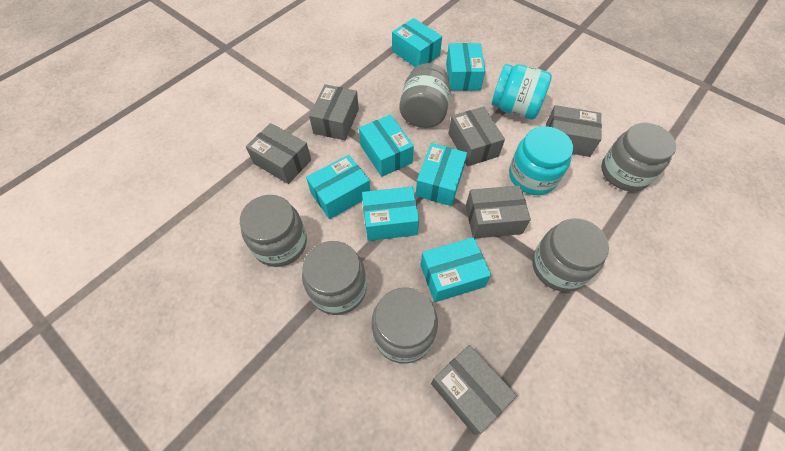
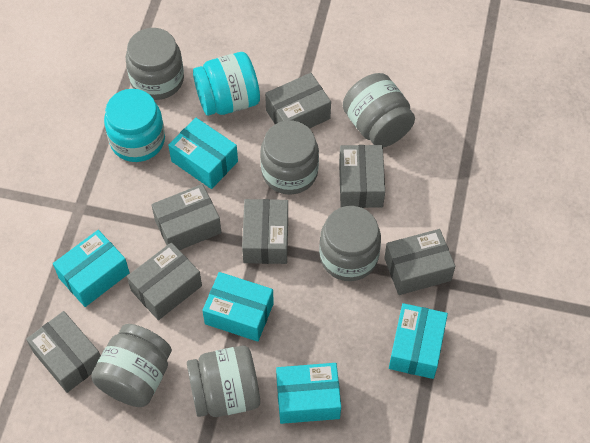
grey box: [246,123,311,184] [309,84,359,140] [431,345,517,435] [448,107,505,166] [466,185,531,238] [546,105,602,157] = 6 -> [26,311,101,393] [127,242,202,320] [151,184,221,250] [242,199,288,264] [265,73,331,128] [339,145,385,208] [384,229,455,295] = 7
turquoise box: [306,155,370,219] [359,115,414,177] [362,186,419,241] [392,18,442,67] [416,143,467,206] [420,237,491,302] [446,43,485,91] = 7 -> [53,230,130,307] [168,117,238,189] [202,272,274,342] [276,363,341,424] [389,303,448,379] = 5

